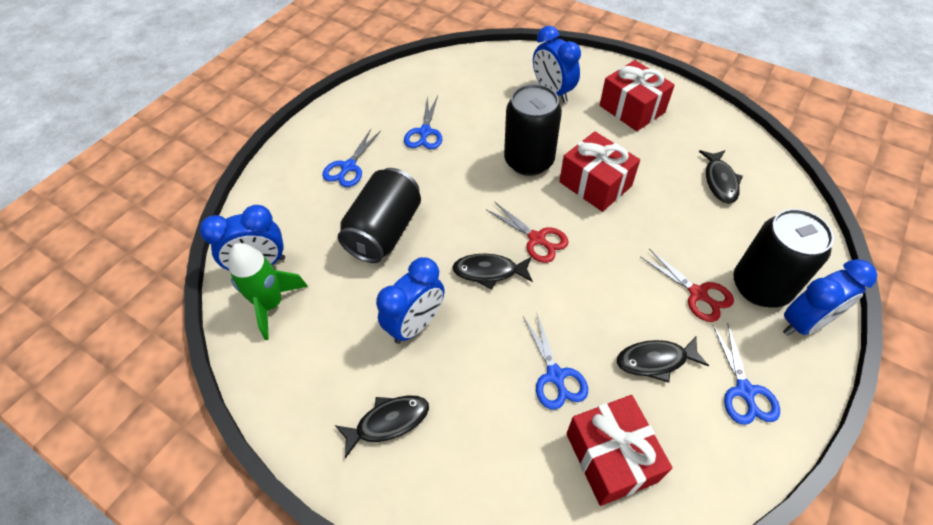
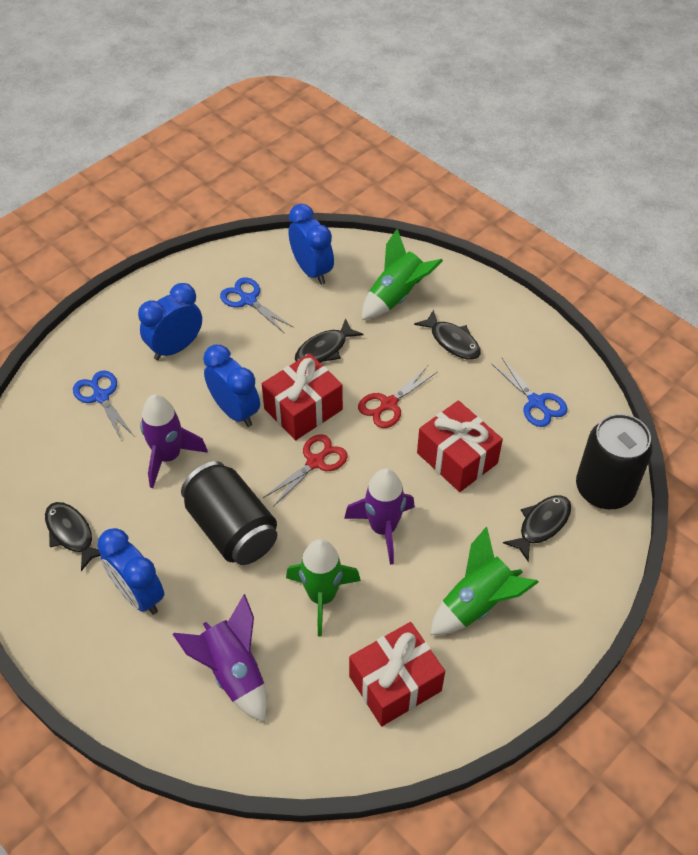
black can: [338,168,421,263] [504,84,562,176] [734,209,834,308] = 3 -> [181,461,277,565] [576,414,653,509] = 2
blue scissors: [322,129,381,187] [404,96,442,149] [523,311,588,410] [713,323,780,425] = 4 -> [73,370,135,441] [220,277,294,334] [492,358,567,427] = 3
green rocket: [229,243,308,340] = 1 -> [286,539,361,637] [362,229,443,320] [430,526,539,635] = 3
purple rocket: none = 0 -> [140,394,208,488] [173,594,267,722] [344,468,415,565] = 3

